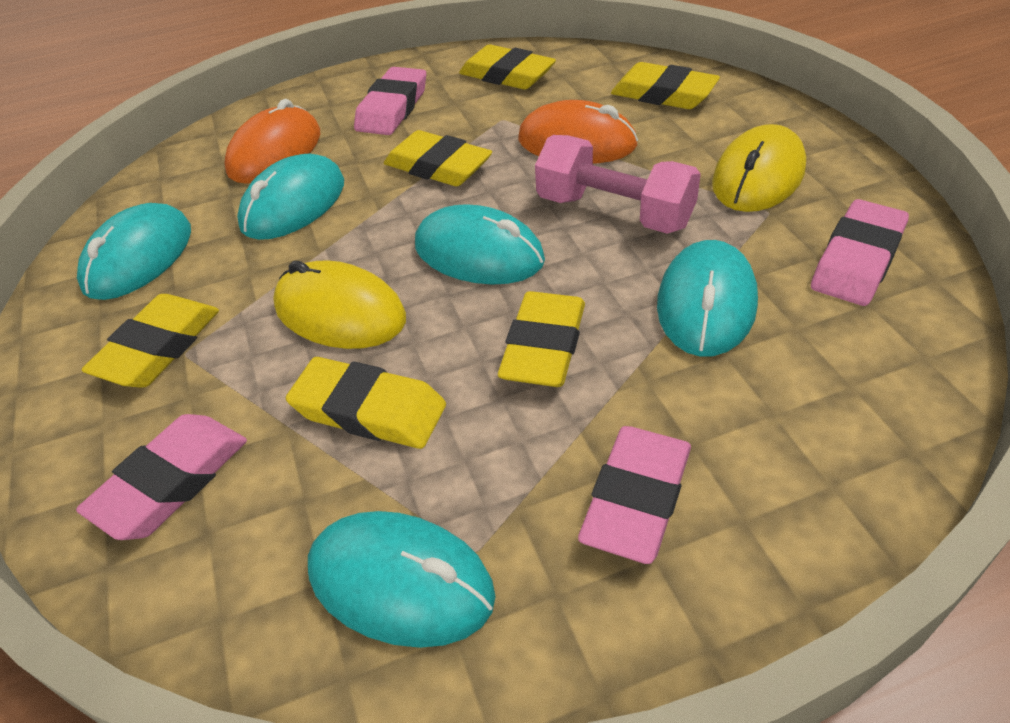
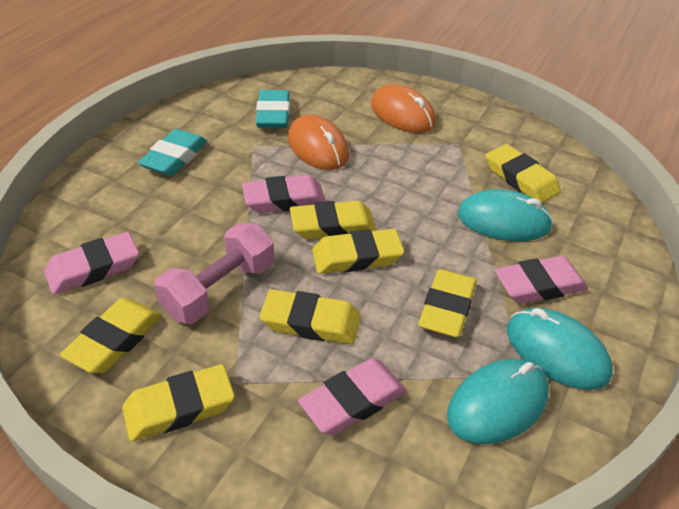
turquoise eraser: none = 0 -> [138,129,207,176] [256,90,290,128] = 2
turquoise mouse: [77,203,191,300] [237,154,344,240] [308,511,496,648] [415,204,545,285] [657,240,758,357] = 5 -> [447,359,549,444] [457,189,553,241] [507,308,613,390] = 3
yellow eraser: [81,294,219,388] [286,357,446,449] [384,130,492,186] [459,44,556,90] [498,291,585,387] [611,62,720,109] = 6 -> [60,298,162,373] [122,364,235,442] [260,289,361,344] [290,201,376,239] [312,229,404,274] [418,269,476,338] [486,144,561,203] = 7
yellow mouse: [273,260,406,349] [712,124,806,212] = 2 -> none = 0

